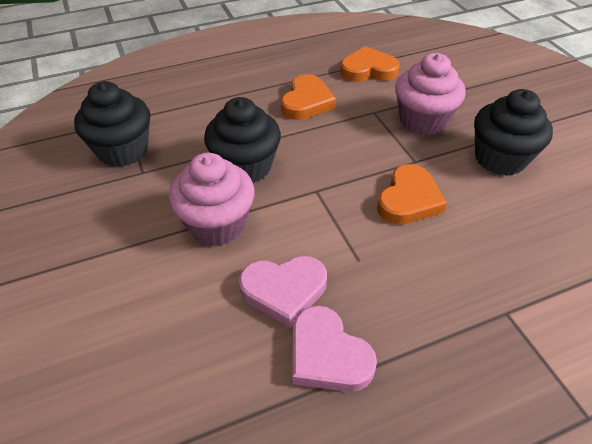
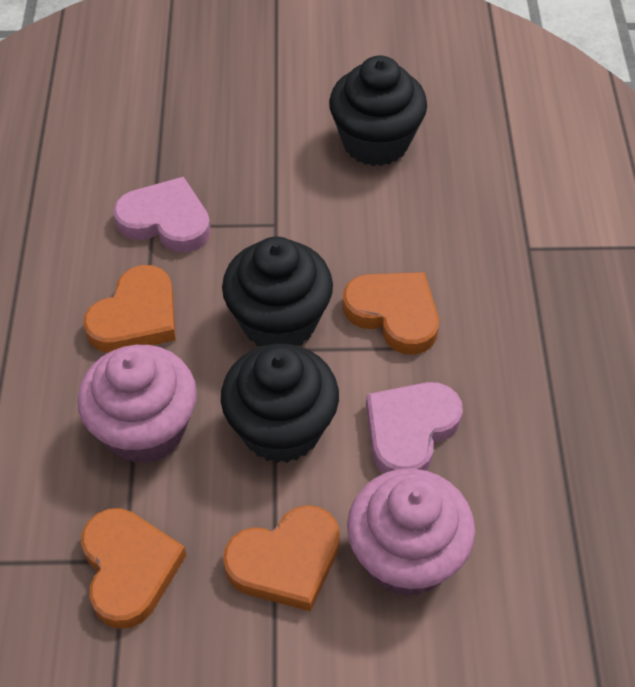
orange heart: [281,74,336,120] [340,46,400,82] [377,164,447,225] = 3 -> [81,508,186,629] [83,265,176,353] [223,505,340,612] [343,272,439,355] = 4

